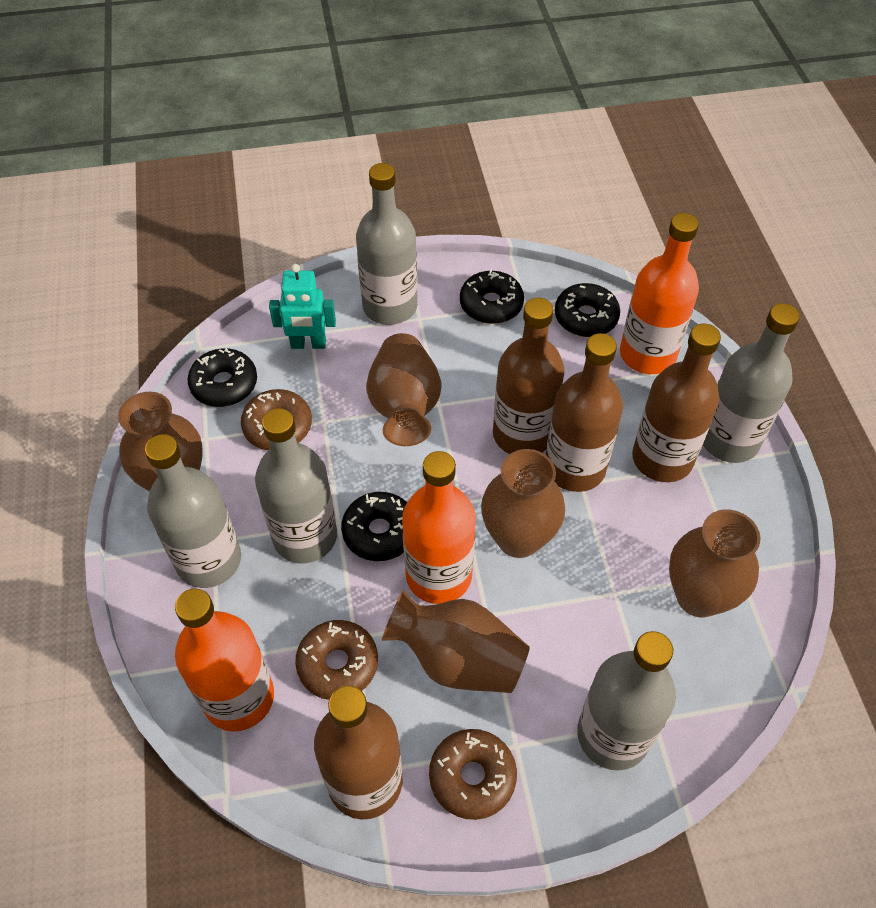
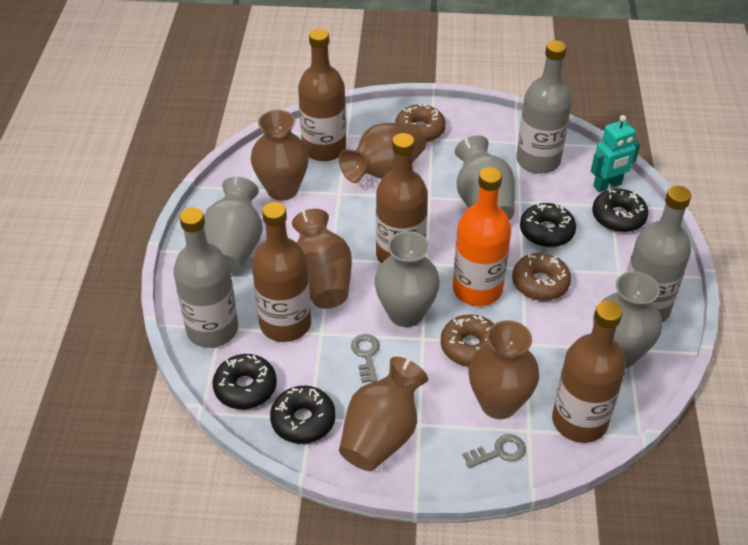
grey bottle: [145,434,241,588] [255,408,337,563] [356,163,418,325] [577,631,676,771] [703,303,800,463] = 5 -> [173,207,238,348] [516,40,572,174] [627,186,691,322] = 3
grey key: none = 0 -> [351,334,380,383] [463,434,526,468] = 2
grey vase: none = 0 -> [204,177,263,274] [375,231,440,327] [455,135,515,220] [593,271,662,368] = 4
orange bottle: [175,588,274,731] [402,451,476,604] [620,213,699,374] = 3 -> [453,167,511,306] = 1

